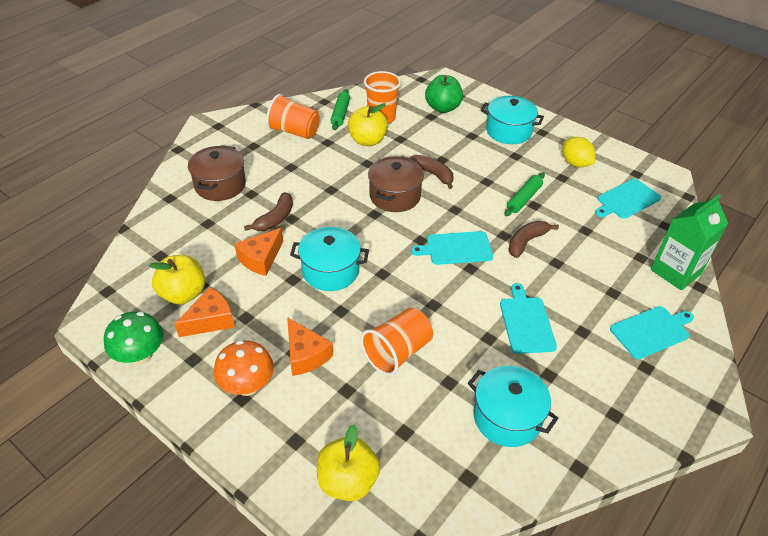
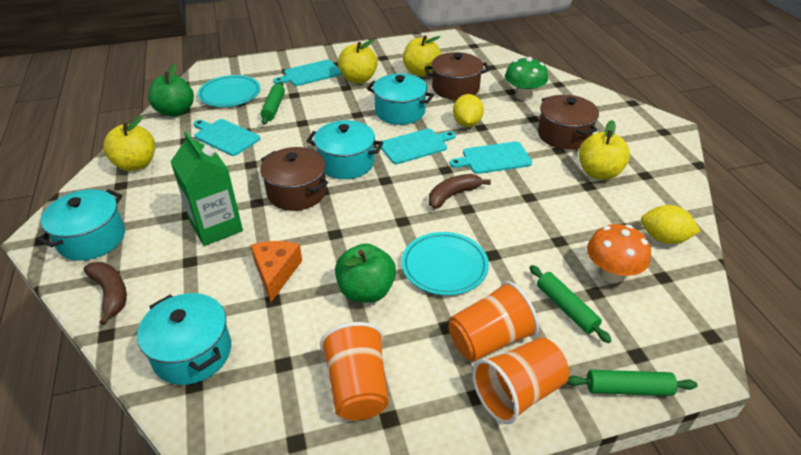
brown banana: [244,192,293,231] [409,155,454,189] [508,221,559,258] = 3 -> [84,262,127,325] [429,174,491,209] = 2
brown pot: [188,145,246,201] [368,156,424,212] = 2 -> [260,147,328,211] [425,52,490,100] [538,95,599,149] = 3
green apple: [425,75,463,113] = 1 -> [148,64,194,117] [335,243,396,303] = 2
green rolling pin: [330,89,350,130] [504,172,545,216] = 2 -> [260,82,285,124] [530,265,612,343] [567,370,698,396] = 3
orange cheese: [175,287,235,337] [234,228,283,276] [287,317,333,376] = 3 -> [250,241,302,302] = 1
turquoise plate: none = 0 -> [198,75,261,107] [402,232,489,295] = 2
turquoise pot: [290,227,369,291] [468,366,559,447] [481,96,544,144] = 3 -> [37,189,125,261] [137,293,231,385] [307,120,383,179] [367,74,434,125] = 4
yellow apple: [149,255,205,304] [317,425,380,501] [348,103,388,146] = 3 -> [103,115,155,171] [338,39,378,83] [403,35,441,76] [579,120,630,180] = 4
yellow lemon: [562,137,595,167] = 1 -> [453,94,484,127] [641,205,701,244] = 2

